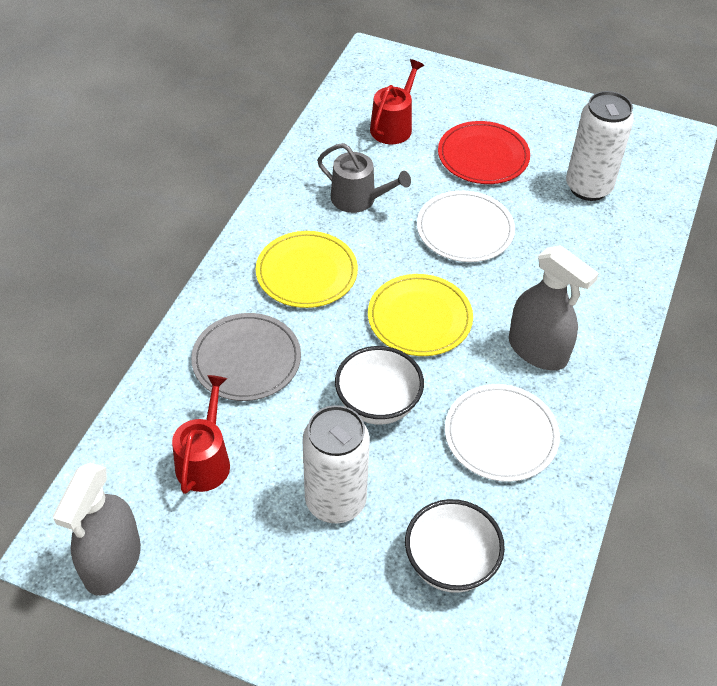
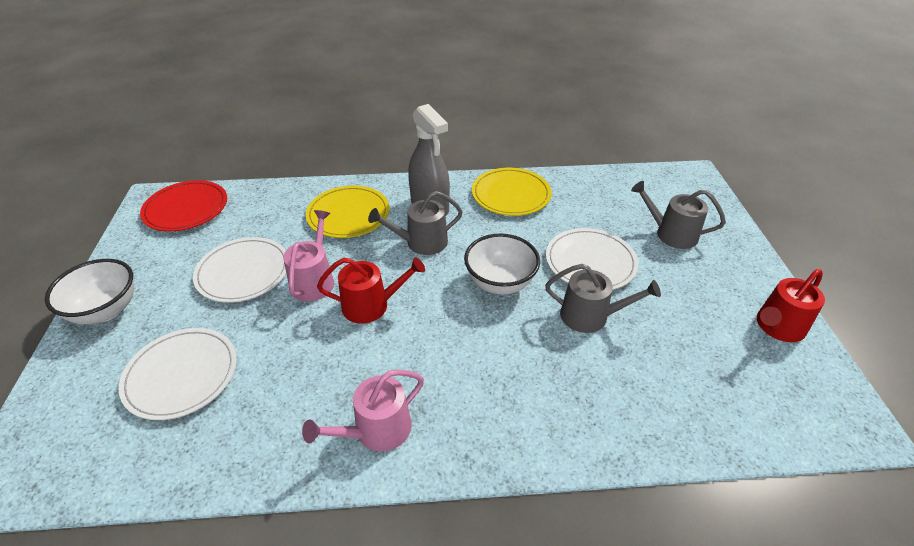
grey plate: [191,313,301,401] = 1 -> none = 0
grey spray bottle: [53,463,141,596] [509,245,599,370] = 2 -> [408,104,450,216] = 1
grey watering can: [317,143,411,213] = 1 -> [368,191,463,255] [545,264,661,333] [631,181,726,249] = 3
pink watering can: none = 0 -> [283,210,334,301] [302,369,424,452] = 2
white can: [302,405,370,523] [566,91,634,201] = 2 -> none = 0
white plate: [417,190,515,262] [445,384,560,482] = 2 -> [119,328,237,420] [193,237,286,303] [546,228,639,290] = 3

